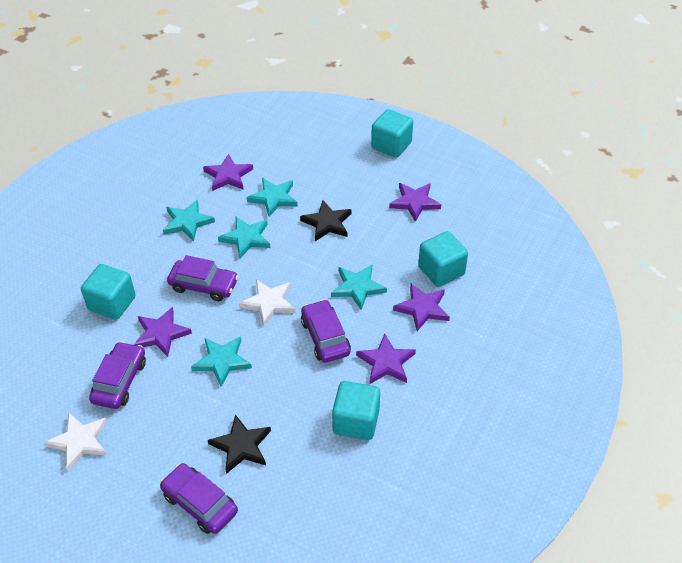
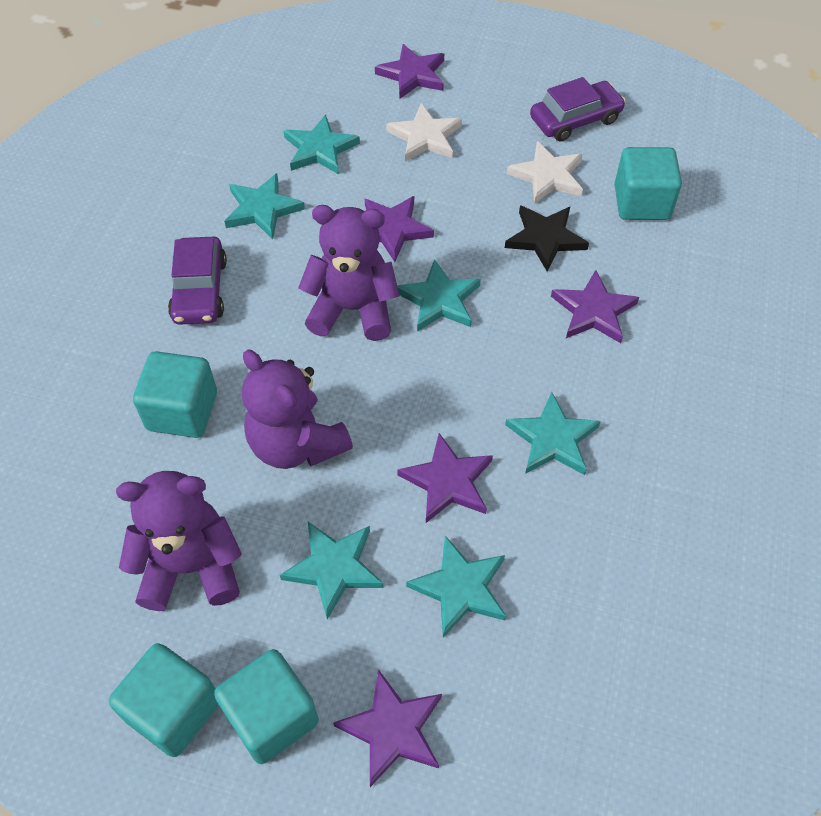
black star: [208,414,271,474] [300,200,352,241] = 2 -> [505,205,589,272] = 1
purple car: [89,341,146,409] [160,463,238,534] [167,255,238,301] [301,299,351,363] = 4 -> [168,237,227,325] [530,77,626,142] = 2
purple teddy bear: none = 0 -> [116,471,242,611] [242,350,353,469] [298,205,400,341] = 3
turquoise star: [163,200,215,241] [191,336,252,387] [218,217,270,258] [247,178,298,217] [331,265,387,310] = 5 -> [224,173,305,239] [280,522,383,620] [283,115,360,174] [397,259,481,332] [406,536,506,638] [505,392,601,475] = 6

